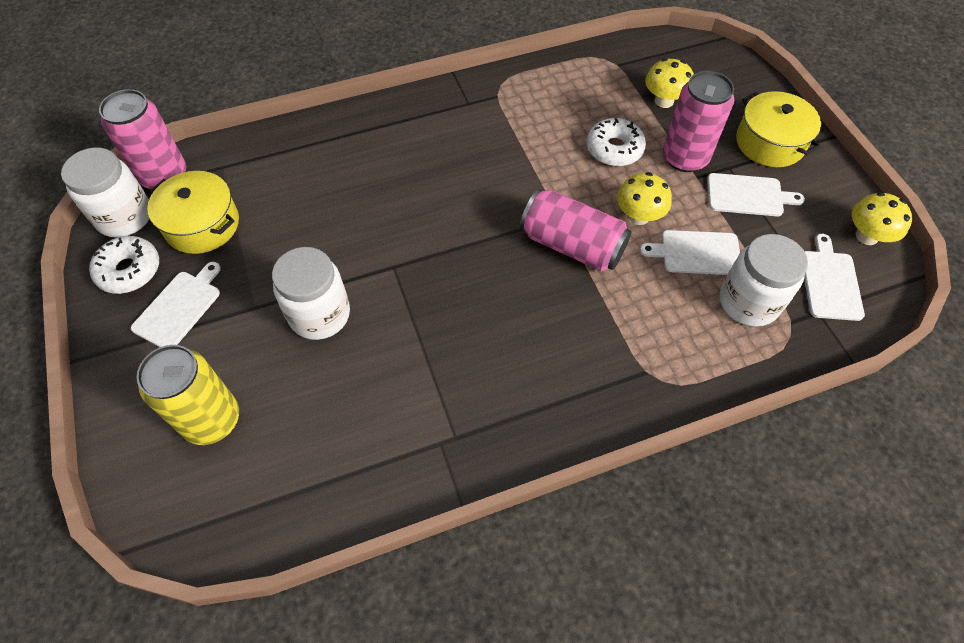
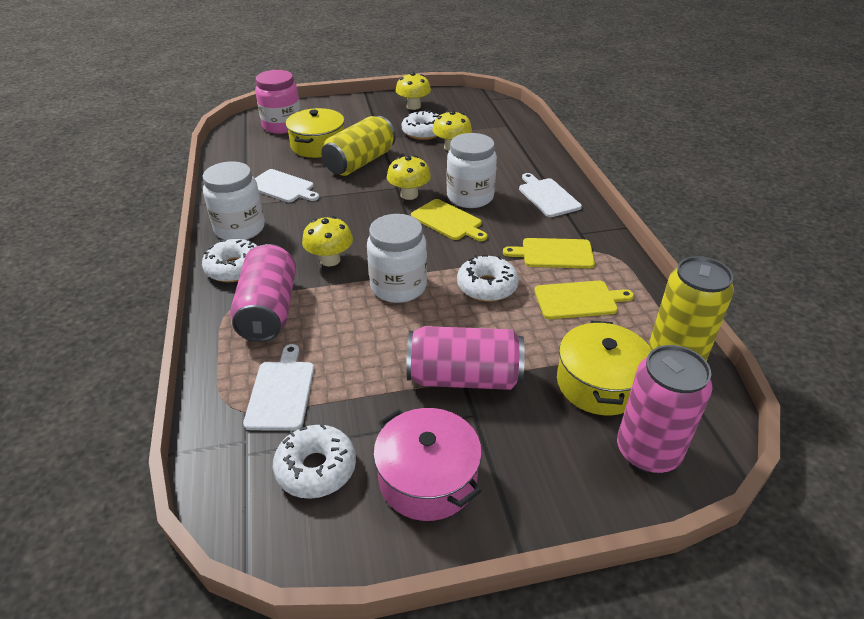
pink jar: none = 0 -> [255,70,301,134] = 1
pink pot: none = 0 -> [373,408,482,521] = 1
white cutting board: [131,262,221,347] [640,230,740,275] [707,173,805,216] [804,234,865,321] = 4 -> [243,344,314,431] [255,169,319,202] [519,173,582,217] = 3
white donut: [89,236,159,294] [587,118,646,166] = 2 -> [202,239,257,282] [273,423,356,499] [402,110,439,140] [457,255,519,302] = 4
yellow can: [136,345,239,445] = 1 -> [321,116,396,176] [649,256,734,361] = 2
yellow cutting board: none = 0 -> [411,199,487,241] [503,238,595,269] [534,281,634,319] = 3
yellow mushroom: [617,172,672,225] [645,58,694,108] [852,192,912,245] = 3 -> [302,216,353,266] [387,155,431,200] [396,72,431,110] [433,111,472,151] = 4

